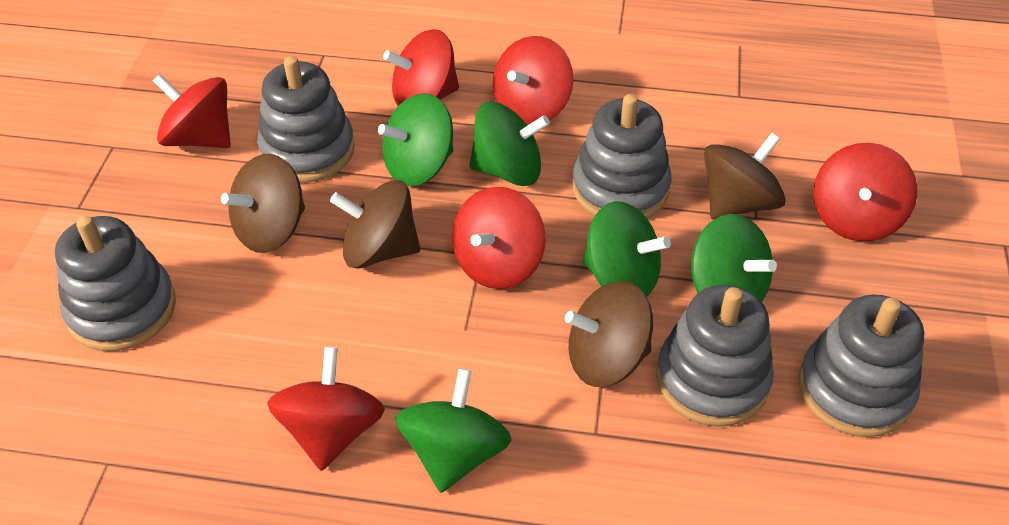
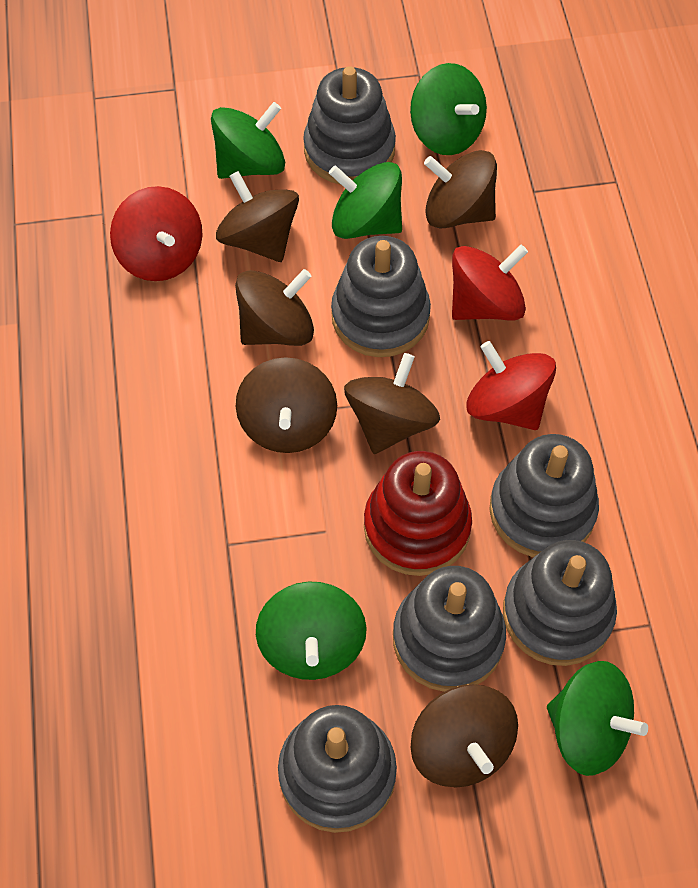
brown spinning top: [221,154,305,253] [330,180,420,269] [565,281,653,387] [704,133,786,219] = 4 -> [216,171,299,262] [235,269,314,346] [236,357,337,453] [344,353,440,454] [411,684,518,787] [424,150,497,228] = 6
grey stacking toy: [55,215,176,351] [257,56,355,183] [572,94,671,218] [656,285,774,427] [798,294,924,437] = 5 -> [278,705,397,833] [303,66,396,185] [331,236,431,357] [393,566,506,692] [489,434,599,557] [503,540,617,666] = 6
red spinning top: [153,74,231,148] [267,347,385,471] [383,29,459,106] [452,187,546,289] [493,36,574,125] [813,143,917,241] = 6 -> [110,186,203,281] [452,244,528,320] [466,341,556,430] = 3
red stacking toy: none = 0 -> [364,451,472,576] = 1

